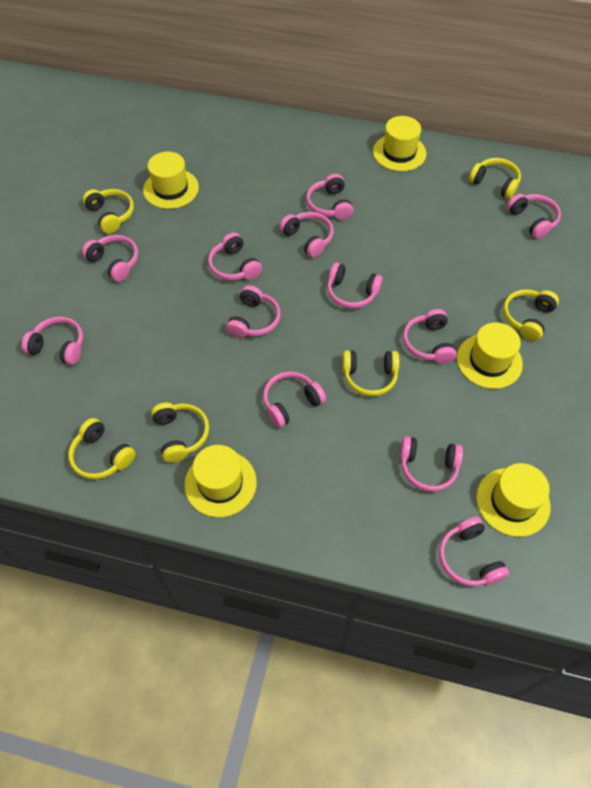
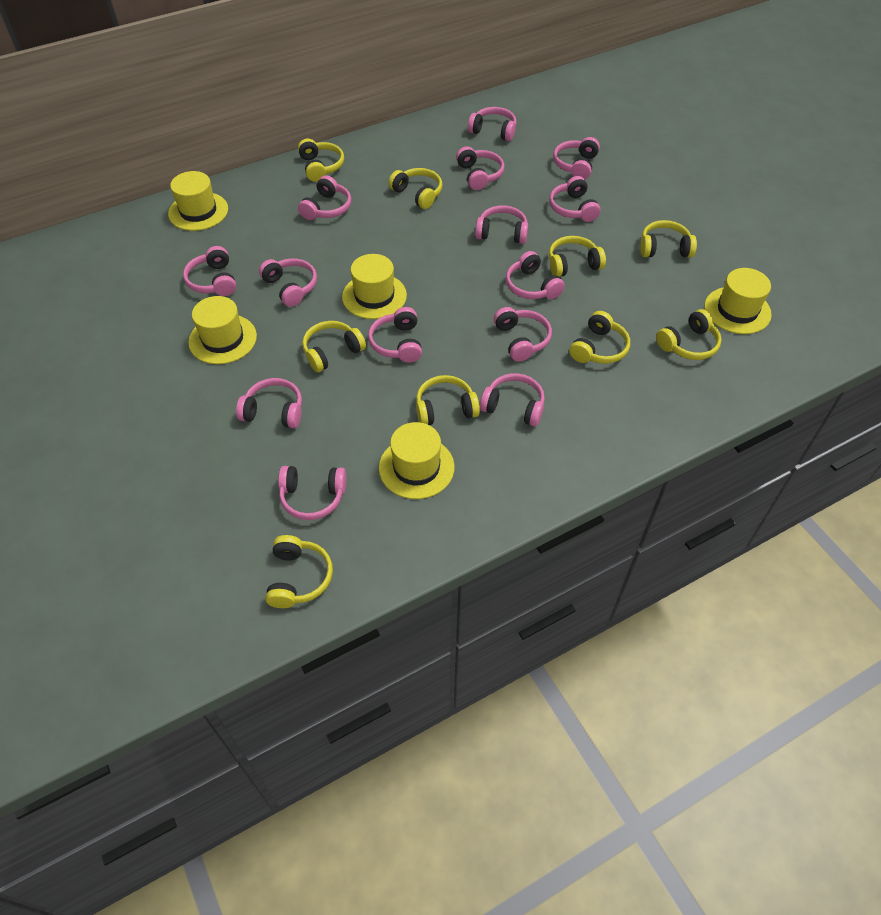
pink headphones: [21,317,83,365] [82,235,138,282] [208,233,262,281] [226,285,281,338] [263,372,326,428] [280,212,334,258] [306,174,353,220] [327,262,383,309] [400,436,463,492] [403,309,457,364] [439,517,509,586] [507,194,561,239] = 12 -> [183,246,236,296] [236,378,302,428] [259,258,317,307] [278,466,346,520] [298,175,351,220] [368,307,422,363] [456,146,504,190] [468,107,516,141] [475,205,528,244] [480,373,545,427] [494,307,552,362] [506,251,565,299] [549,176,600,222] [553,137,600,179] = 14
yellow headphones: [68,418,136,479] [83,189,134,234] [151,403,209,463] [342,350,399,396] [469,158,521,199] [503,289,559,341] = 6 -> [265,535,333,608] [298,139,344,182] [302,321,366,372] [388,168,443,209] [416,375,480,425] [549,236,606,277] [569,311,630,364] [640,220,697,258] [656,309,721,360] = 9

